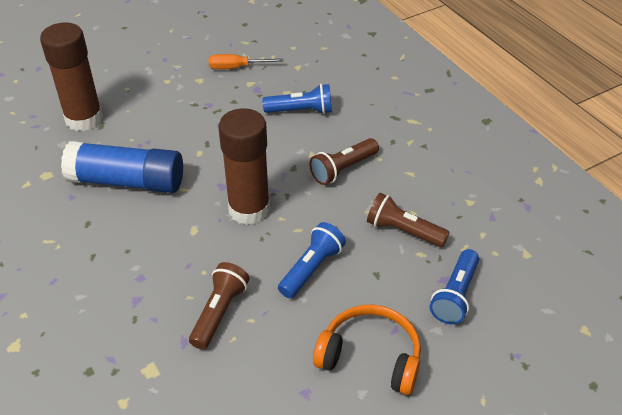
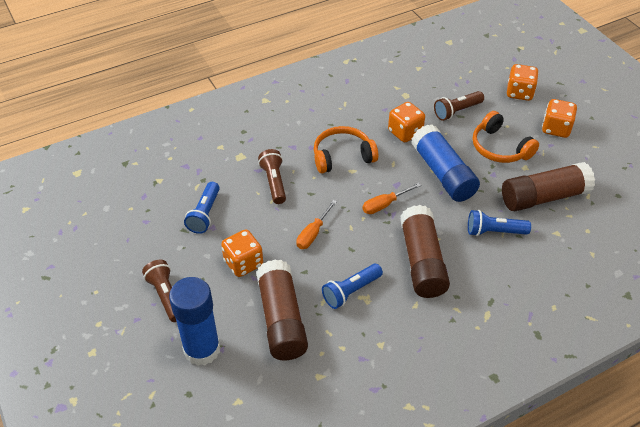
blue glue stick: [61,141,183,193] = 1 -> [169,277,220,366] [411,124,480,202] = 2
brown glue stick: [40,23,103,131] [219,108,270,225] = 2 -> [256,260,308,361] [400,205,450,298] [502,162,595,211] = 3
orange dice: none = 0 -> [221,229,263,277] [388,102,425,142] [507,64,539,101] [542,99,577,138] = 4
orange headphones: [313,304,421,395] = 1 -> [314,126,378,173] [473,111,539,163] = 2
orange screwdriver: [209,54,283,69] = 1 -> [296,200,337,249] [362,183,421,214] = 2

